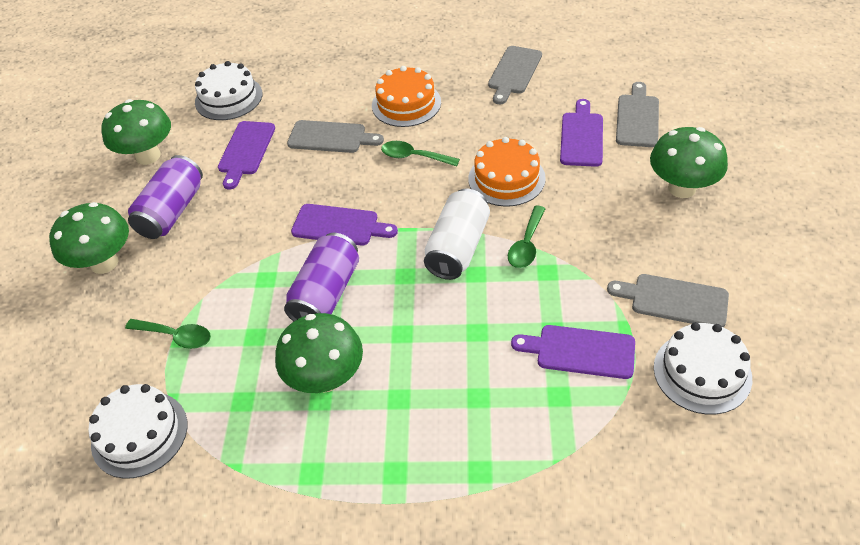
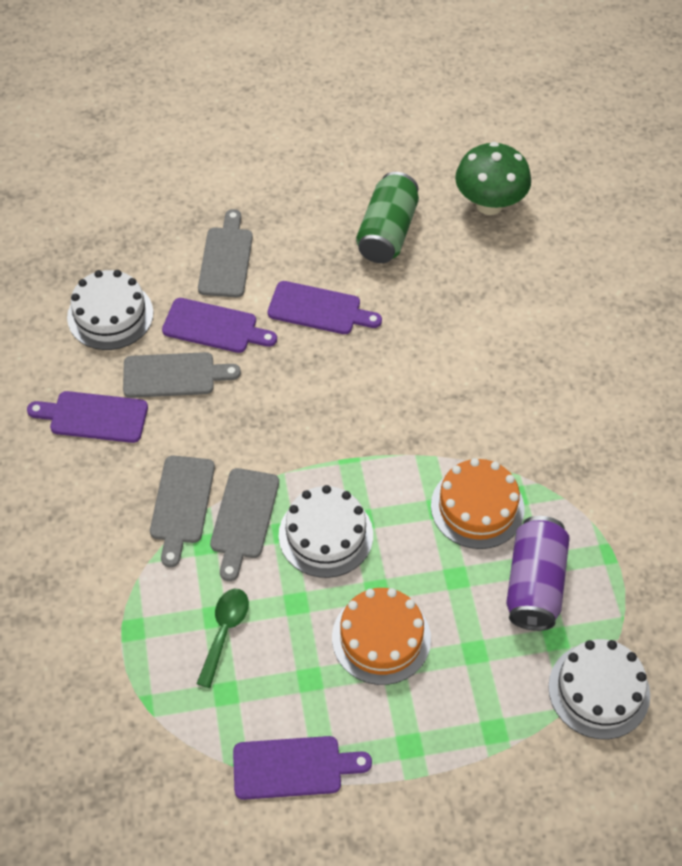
green can: none = 0 -> [356,172,419,263] = 1
green mushroom: [49,202,129,274] [101,99,171,165] [275,313,363,393] [650,127,728,198] = 4 -> [455,142,531,215] = 1
green spoon: [125,319,211,349] [381,141,460,166] [508,206,546,268] = 3 -> [197,589,249,688] = 1
purple can: [128,155,203,239] [284,233,359,321] = 2 -> [506,516,570,631] = 1
white can: [424,189,490,280] = 1 -> none = 0

